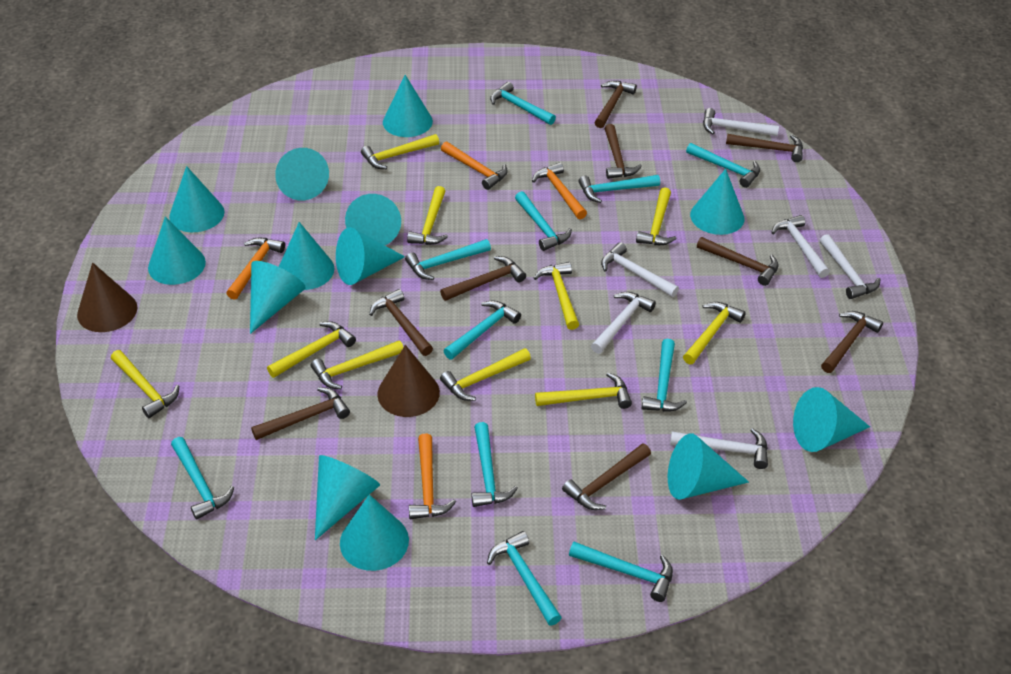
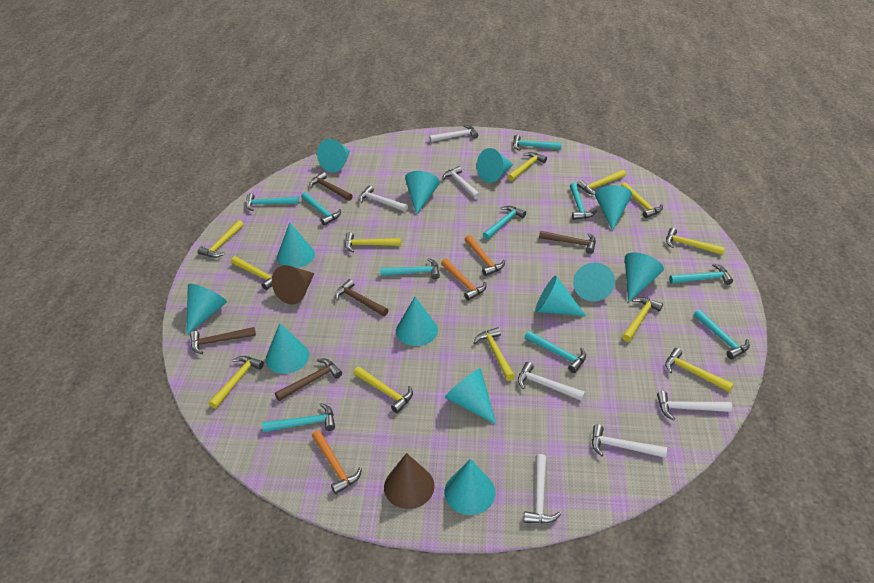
brown hammer: [251,387,350,440] [369,289,433,356] [440,256,526,301] [562,443,651,510] [594,81,637,128] [604,124,642,179] [697,237,779,286] [726,134,803,162] [821,311,883,373] = 9 -> [190,327,256,354] [275,358,342,401] [309,172,353,201] [335,279,388,316] [539,231,596,254] = 5
orange hammer: [226,238,285,300] [409,433,456,519] [441,142,508,190] [532,162,587,219] = 4 -> [312,430,362,494] [441,258,486,301] [465,235,505,276] = 3
turquoise hammer: [171,437,234,520] [405,239,491,280] [444,301,521,359] [471,422,518,507] [487,531,562,626] [490,82,556,125] [515,191,572,251] [569,542,673,602] [578,175,660,203] [641,339,687,412] [686,143,760,188] = 11 -> [246,193,299,211] [262,403,335,432] [301,192,341,226] [380,258,440,279] [483,206,526,239] [513,135,562,151] [525,331,586,373] [570,183,597,220] [669,264,733,285] [694,309,750,359] = 10
white hammer: [591,292,656,354] [601,242,679,297] [670,428,768,469] [703,108,779,136] [771,215,830,278] [820,234,881,299] = 6 -> [359,185,408,212] [429,125,478,142] [442,166,480,199] [518,362,585,401] [523,454,561,523] [592,424,667,458] [657,391,732,421] = 7
yellow hammer: [111,350,179,418] [267,321,356,378] [311,340,404,389] [361,134,439,169] [407,186,448,245] [440,348,531,401] [534,262,579,330] [535,373,632,409] [636,187,677,245] [683,302,746,364] = 10 -> [198,220,244,258] [209,356,264,409] [231,256,273,290] [345,232,401,252] [354,367,413,413] [473,327,515,381] [507,152,547,181] [577,170,626,195] [621,182,663,218] [622,297,663,342] [665,348,734,392] [666,228,725,255] = 12

